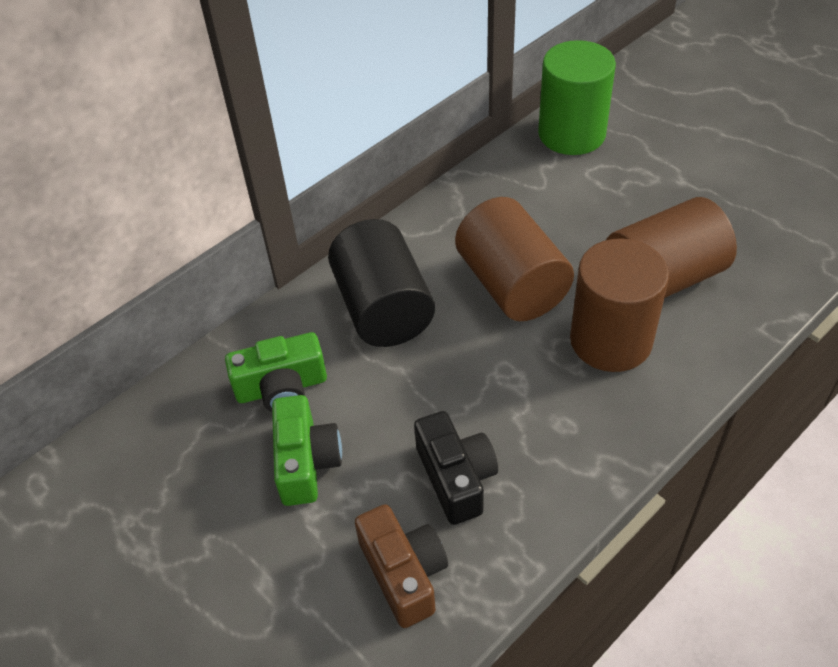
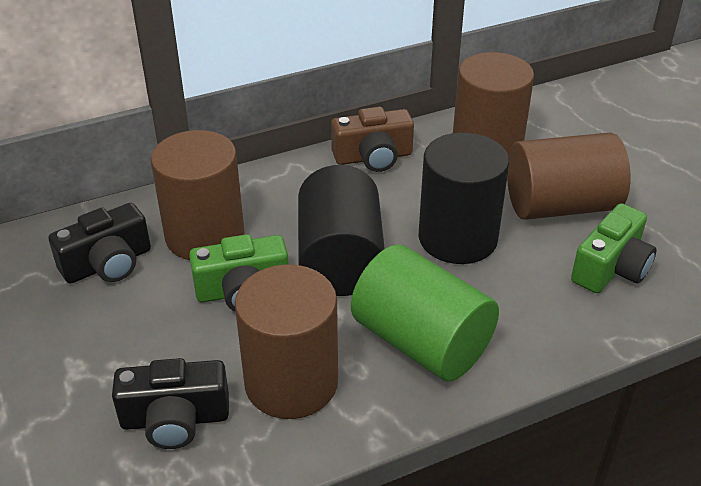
black camera: [414,411,498,525] = 1 -> [48,203,151,284] [112,358,229,449] = 2
black cylinder: [328,219,435,347] = 1 -> [298,165,385,296] [419,133,509,264] = 2
brown cylinder: [455,197,574,321] [570,238,669,372] [606,197,737,298] = 3 -> [151,130,244,260] [235,264,338,419] [453,52,534,155] [507,132,631,220] = 4

